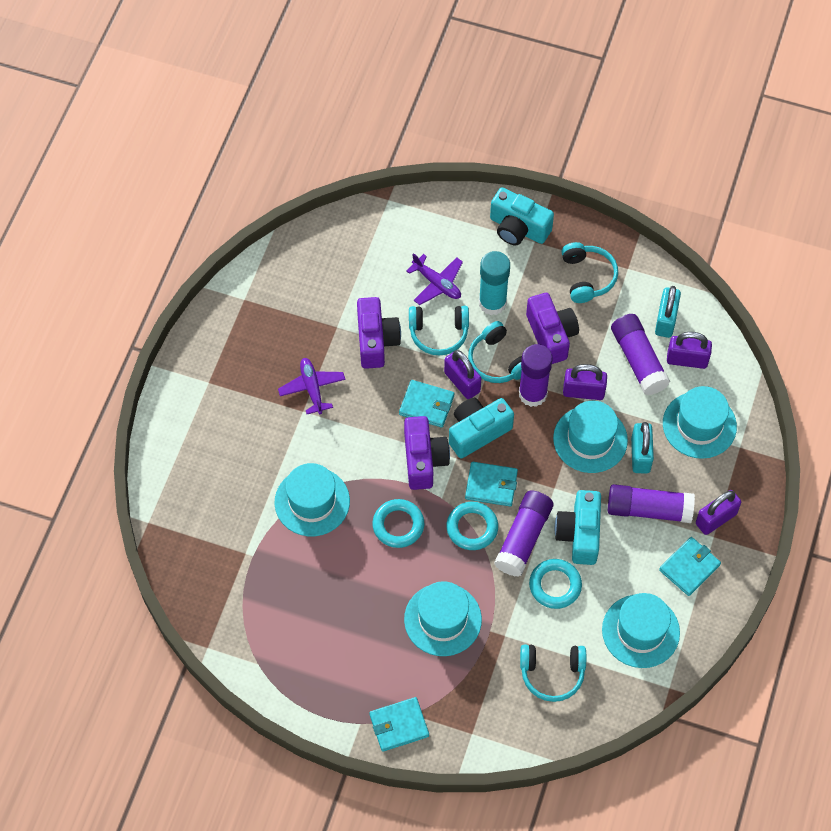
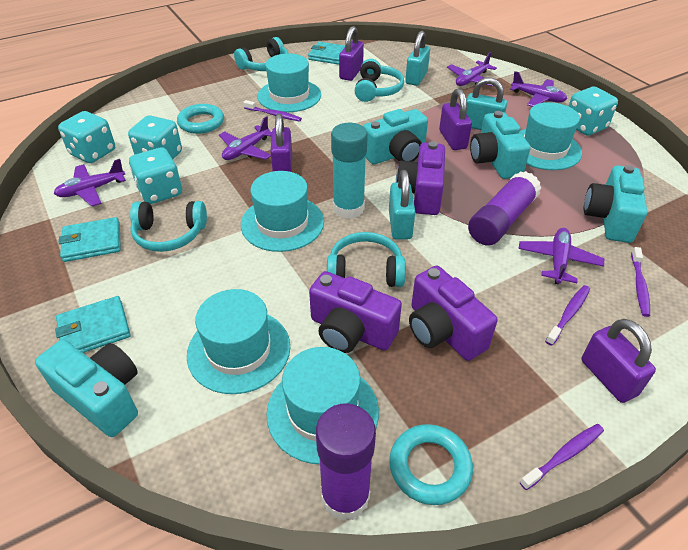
purple glue stick: [494,490,553,577] [519,344,553,407] [608,484,695,523] [611,314,670,395] = 4 -> [316,403,376,521] [468,171,541,245] = 2
purple plane: [278,358,346,414] [406,253,463,305] = 2 -> [54,159,126,206] [219,116,272,160] [447,52,497,86] [510,71,567,107] [518,228,604,284] = 5
purple toothbrush: none = 0 -> [243,100,302,122] [520,424,604,490] [545,285,590,346] [631,247,650,317] = 4
turquoise camera: [449,398,514,459] [490,187,554,245] [555,490,601,565] = 3 -> [35,340,138,437] [363,109,428,165] [470,111,531,179] [584,165,647,243] = 4
turquoise dice: none = 0 -> [58,111,115,163] [128,115,182,159] [129,147,182,204] [569,87,618,136] = 4
turquoise padlock: [631,422,654,473] [655,286,681,338] = 2 -> [389,170,415,240] [405,31,430,86] [466,77,507,130] = 3
turquoise ring: [372,499,424,548] [446,502,498,550] [529,559,582,609] = 3 -> [177,104,224,134] [389,424,473,505] = 2
turquoise wallet: [369,697,429,752] [399,380,454,428] [465,462,518,506] [659,537,721,596] = 4 -> [55,296,131,353] [59,217,121,262] [308,42,345,65] = 3

